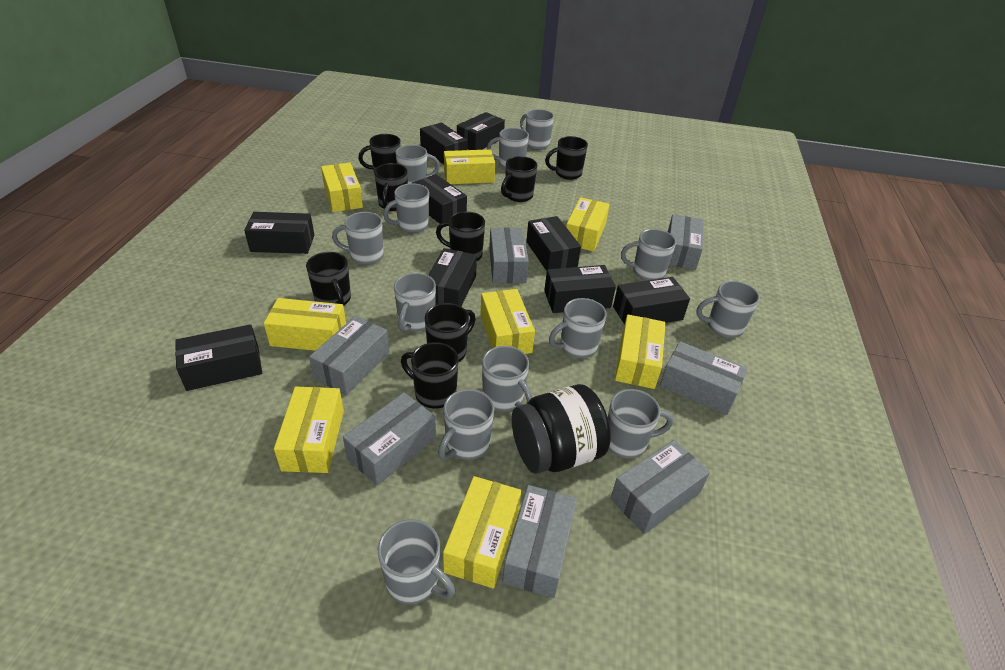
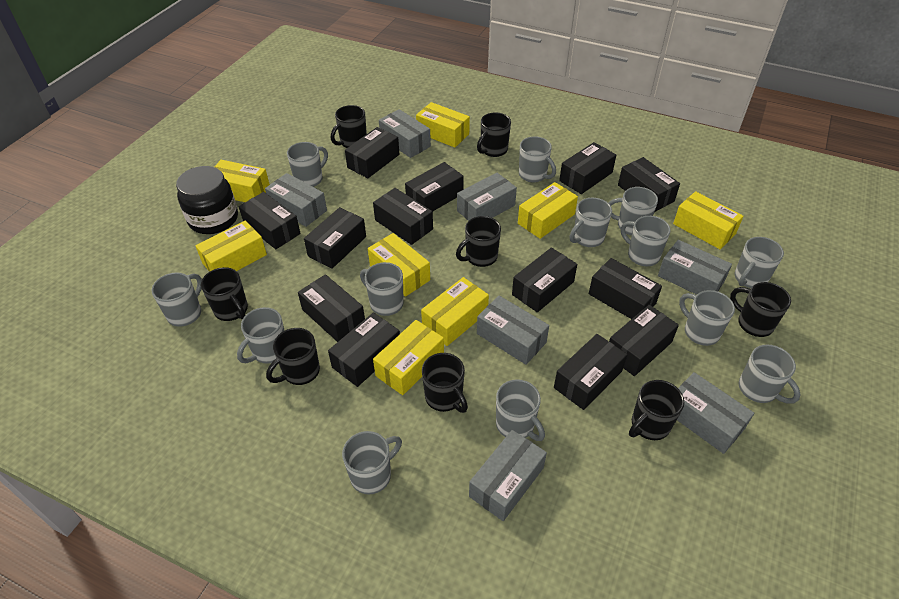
black box: [175,324,262,391] [244,212,314,254] [412,174,467,224] [420,123,467,165] [428,248,477,306] [457,112,505,150] [526,216,581,271] [544,265,616,313] [613,277,690,325] = 9 -> [239,192,301,249] [298,274,365,342] [304,207,366,269] [328,313,400,387] [345,127,399,178] [373,188,433,245] [405,162,464,211] [512,247,577,312] [554,334,627,410] [559,142,616,194] [589,258,662,319] [609,305,679,376] [618,157,680,212] = 13

